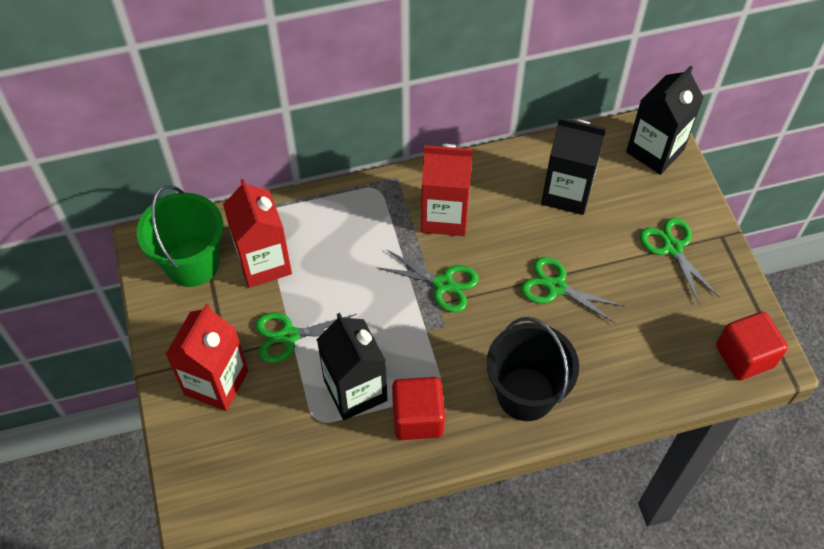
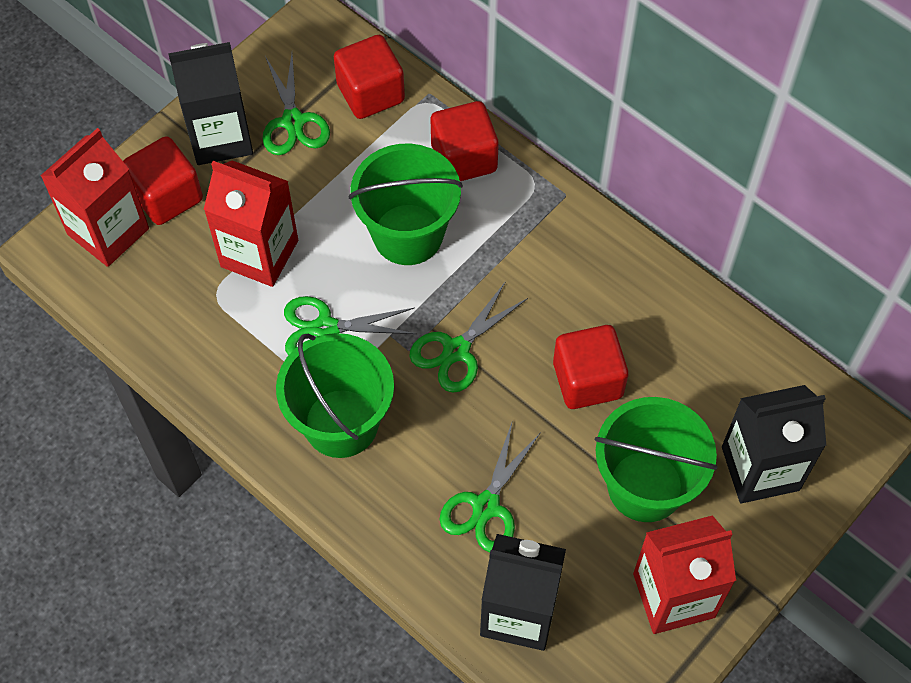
black bucket: [486,317,579,421] = 1 -> none = 0
green bucket: [137,185,223,287] = 1 -> [276,333,394,458] [348,144,463,265] [595,397,718,522] = 3
red cube: [392,377,445,440] [716,311,788,380] = 2 -> [123,136,203,225] [334,35,405,119] [431,101,499,181] [553,325,628,409] = 4

